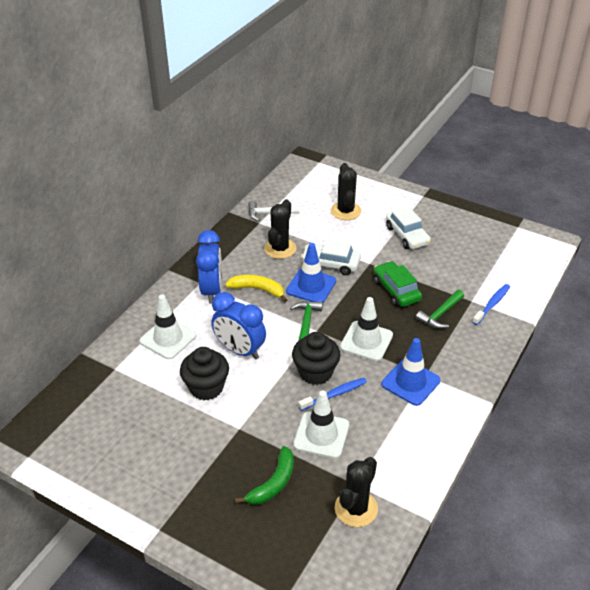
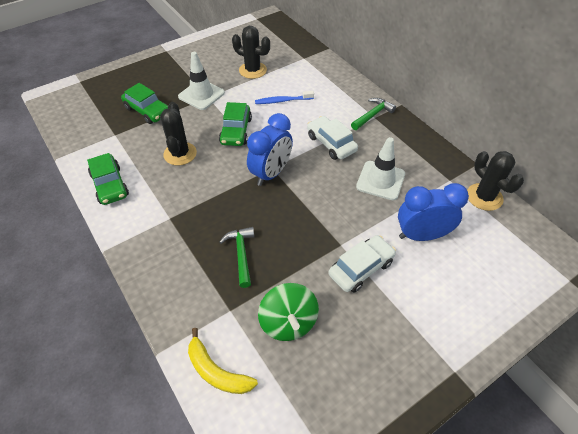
black cupcake: [180,347,229,400] [292,332,341,385] = 2 -> none = 0
blue toothbrush: [298,378,367,411] [472,284,510,325] = 2 -> [255,91,314,104] = 1
blue traffic cone: [286,243,336,303] [382,338,440,406] = 2 -> none = 0
green banana: [235,446,294,505] = 1 -> none = 0
green car: [373,261,422,307] = 1 -> [87,153,129,205] [121,83,168,124] [219,102,252,146] = 3
green spinning top: none = 0 -> [258,283,319,341] = 1
white hammer: [248,201,300,221] = 1 -> none = 0
white traffic cone: [140,295,197,359] [293,391,349,459] [340,297,393,361] = 3 -> [178,52,225,110] [356,137,405,200] = 2

